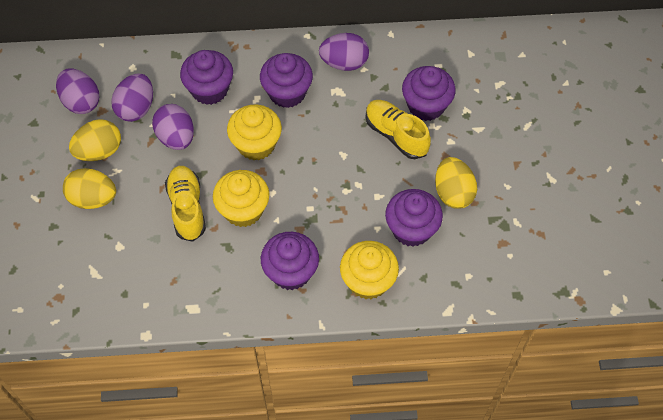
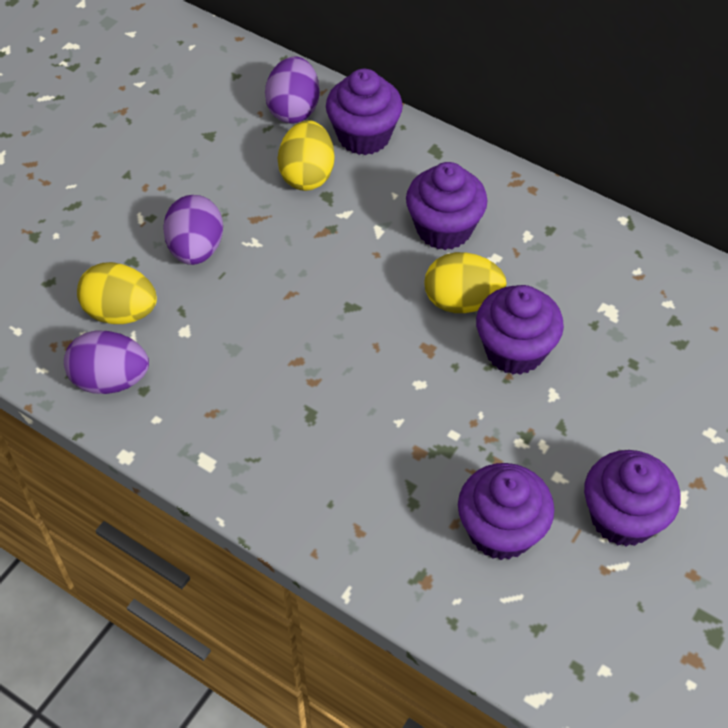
purple egg: [56,68,99,114] [111,73,153,122] [152,104,194,150] [319,33,369,71] = 4 -> [64,331,149,394] [163,195,223,265] [265,56,320,123] = 3
yellow cupcake: [213,170,269,227] [227,105,282,160] [340,241,399,299] = 3 -> none = 0
yellow shoe: [165,166,206,242] [365,100,431,159] = 2 -> none = 0

